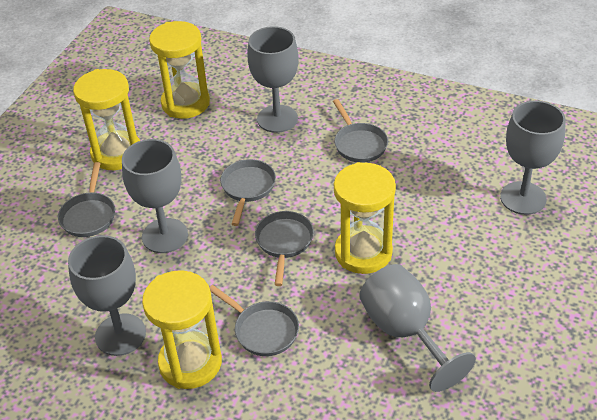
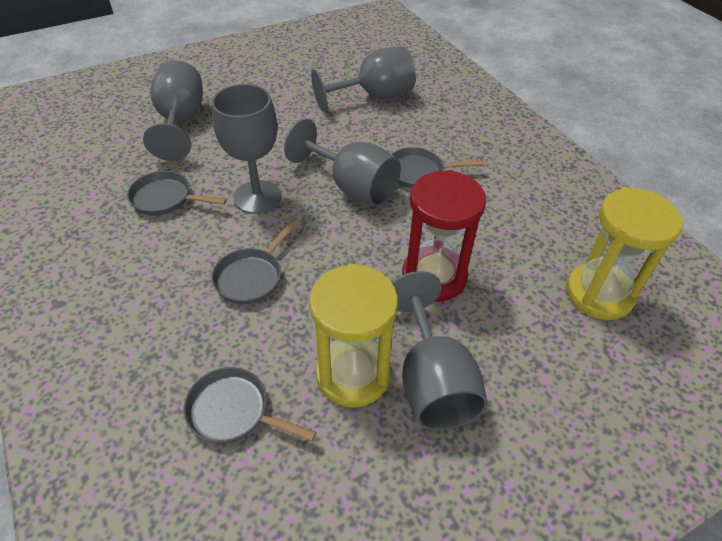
grey pan: [58,162,115,237] [209,285,299,356] [220,159,276,226] [255,211,314,286] [333,99,388,163] = 5 -> [127,171,227,216] [183,367,316,443] [211,220,298,304] [392,147,485,188] = 4
red hourglass: none = 0 -> [402,170,486,302] = 1
yellow hourglass: [73,69,140,170] [142,270,222,389] [149,21,210,119] [334,162,396,274] = 4 -> [309,264,398,407] [566,187,684,320] = 2

